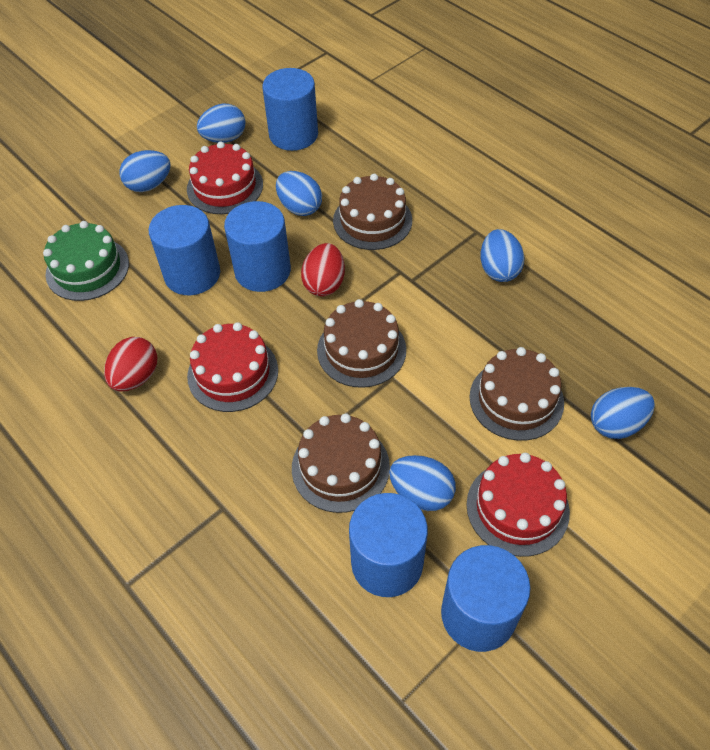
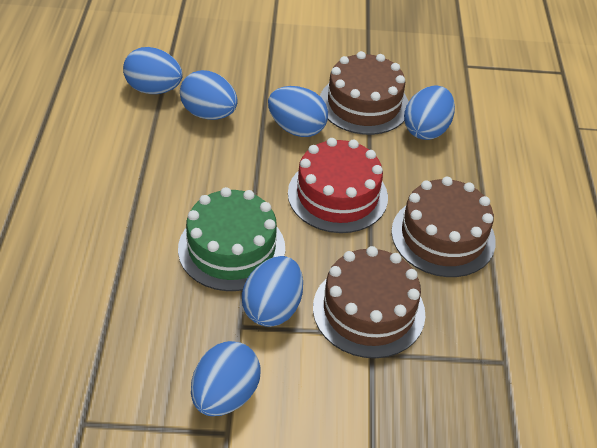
blue cylinder: [148,205,220,295] [224,201,291,292] [262,68,318,151] [349,493,428,597] [441,545,531,652] = 5 -> none = 0
brown cake: [292,413,390,513] [317,299,406,388] [333,174,412,250] [469,347,564,441] = 4 -> [313,246,425,358] [320,51,409,135] [391,177,496,277] = 3
red cake: [187,141,263,214] [187,322,278,412] [467,453,570,557] = 3 -> [288,138,388,233] = 1
red egg: [104,337,157,391] [301,243,345,296] = 2 -> none = 0

